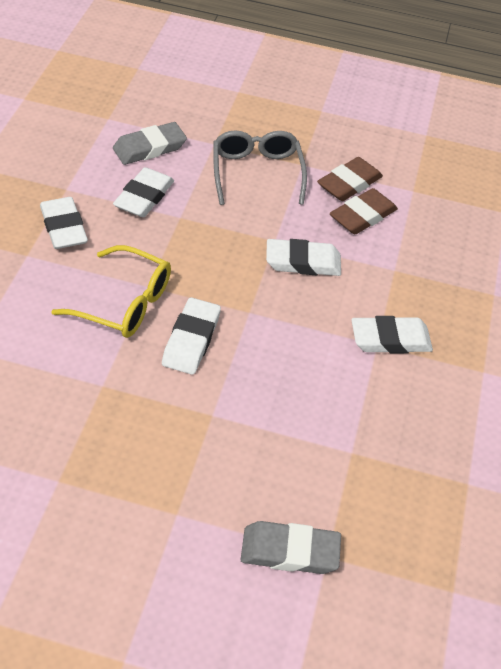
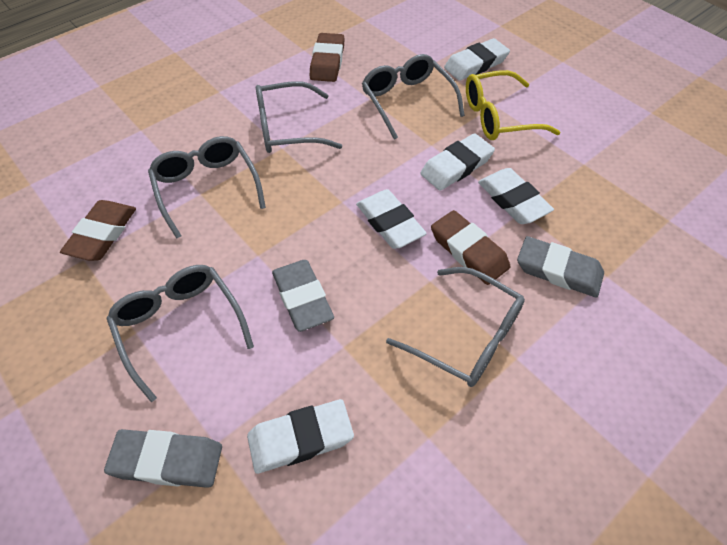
brown eraser: [317,157,383,201] [330,188,398,234] = 2 -> [60,200,136,261] [310,33,345,82] [431,210,510,285] = 3
grey eraser: [113,122,187,165] [241,521,341,574] = 2 -> [104,429,222,488] [272,260,334,332] [517,236,604,298] = 3
grey glasses: [213,130,307,205] = 1 -> [107,265,254,402] [148,136,266,239] [256,81,342,153] [362,54,465,140] [386,267,525,387] = 5

